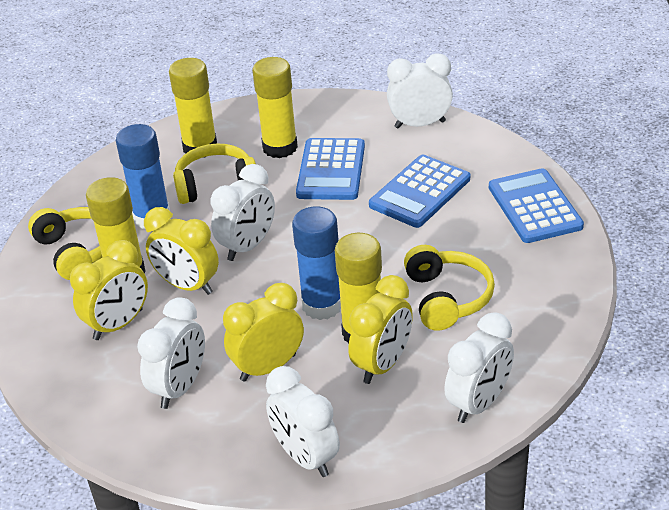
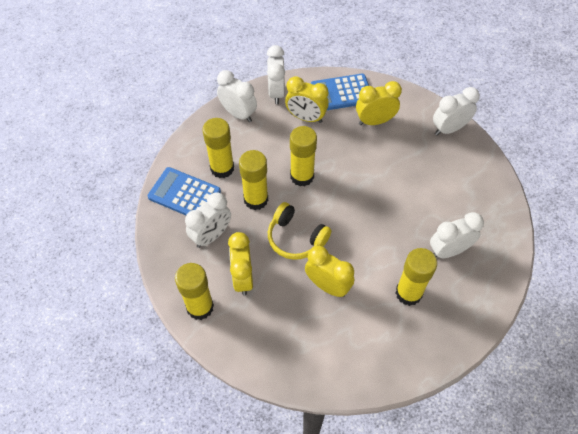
blue calculator: [296,138,365,200] [369,155,470,228] [489,168,584,243] = 3 -> [148,167,221,215] [311,74,369,110] = 2
blue glue stick: [116,124,170,229] [292,206,341,320] = 2 -> none = 0
yellow glue stick: [86,177,146,273] [169,58,217,158] [252,57,298,158] [335,233,382,344] = 4 -> [175,263,214,320] [203,118,234,178] [239,150,268,210] [290,126,317,186] [396,248,437,306] = 5
yellow headphones: [28,207,102,280] [173,144,256,204] [404,245,495,331] = 3 -> [268,202,331,260] = 1

